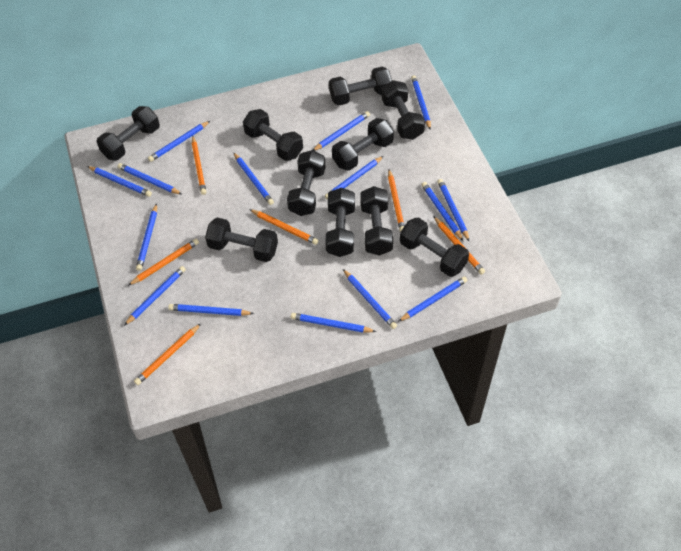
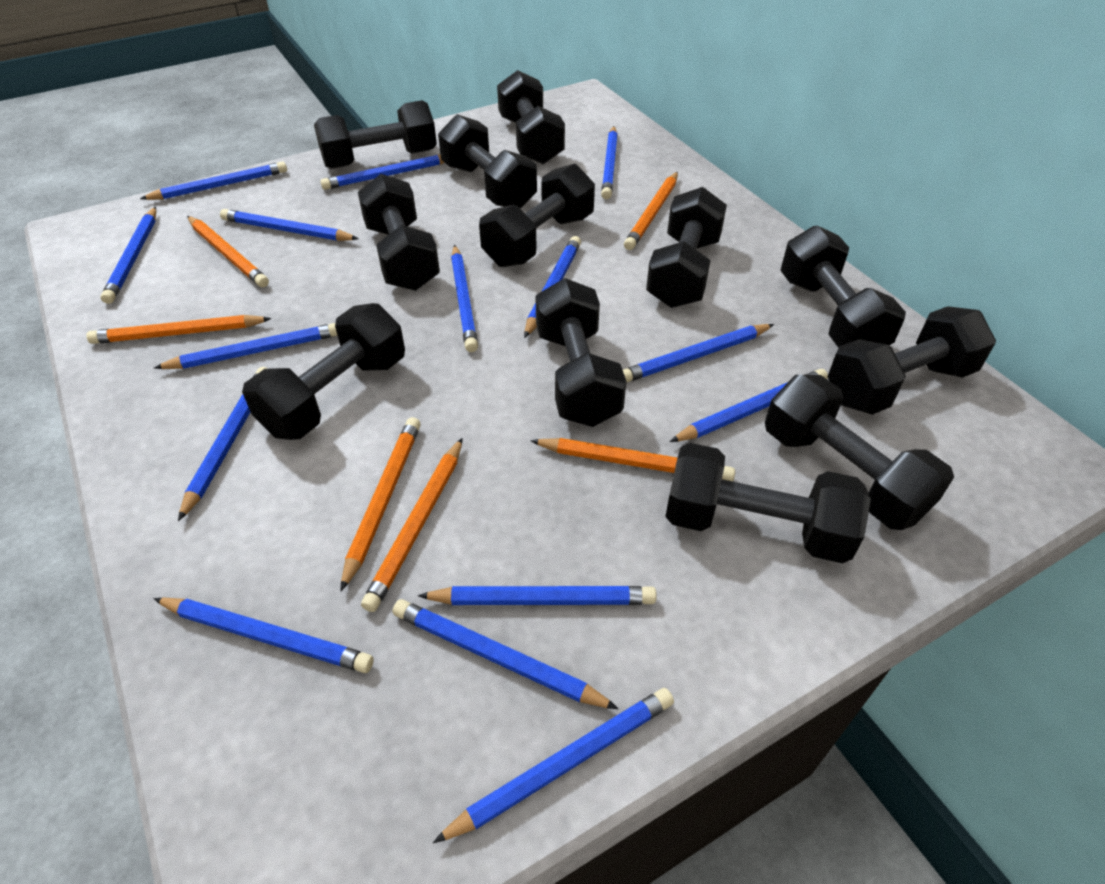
black dumbbell: [96,106,160,160] [205,217,278,262] [243,109,303,161] [287,150,325,216] [325,187,355,257] [329,66,392,106] [332,118,394,171] [361,186,393,256] [382,80,425,140] [400,218,469,277] = 10 -> [242,303,405,440] [314,100,437,169] [358,174,440,291] [438,114,537,208] [479,164,595,267] [497,70,565,164] [535,278,626,427] [646,187,727,308] [665,443,871,563] [765,375,954,530] [780,225,906,348] [827,306,996,415] = 12

